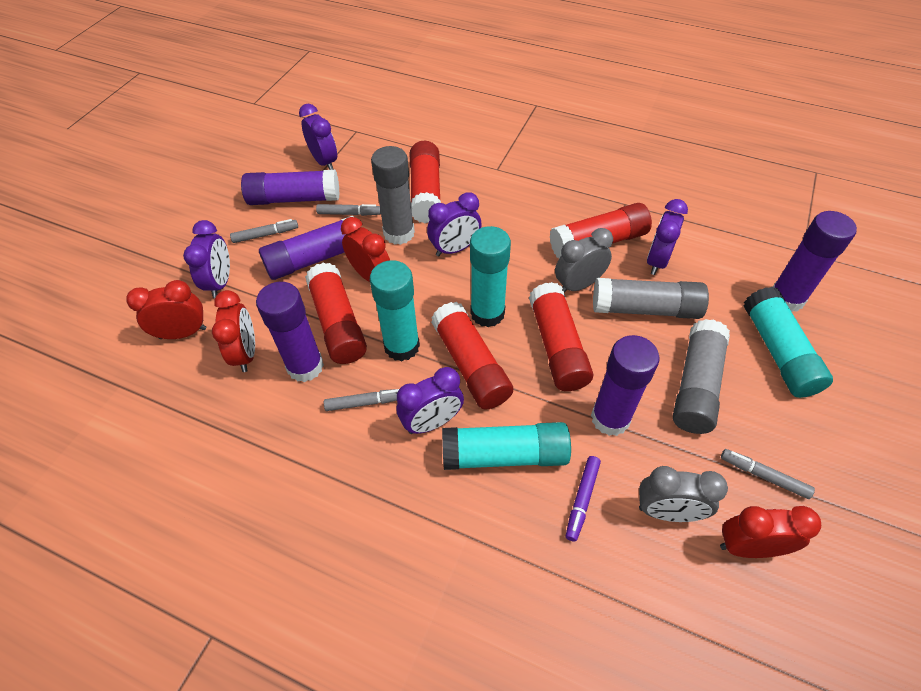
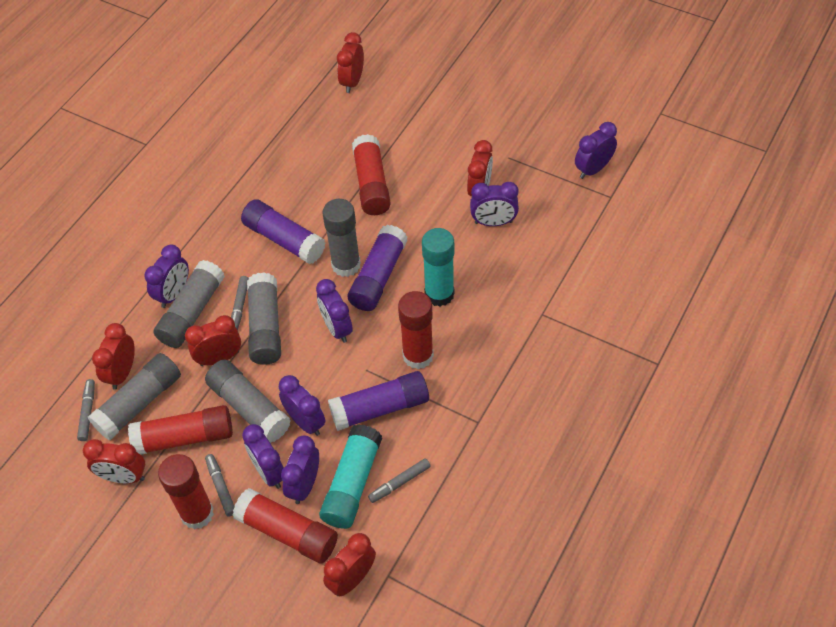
grey clock: [555,228,613,293] [639,466,728,522] = 2 -> none = 0
grey glue stick: [371,146,415,245] [593,278,709,319] [673,319,730,434] = 3 -> [88,353,181,440] [153,260,225,348] [205,360,291,443] [247,272,281,365] [322,199,361,277] = 5
purple clock: [183,220,230,298] [299,104,337,170] [397,367,464,434] [427,192,482,257] [647,199,688,275] = 5 -> [144,244,189,308] [242,424,284,489] [279,375,326,436] [281,435,319,504] [316,279,353,343] [470,182,519,226] [575,122,617,179] = 7
purple glue stick: [241,170,340,205] [256,282,324,382] [259,216,354,280] [591,335,659,436] [773,211,857,312] = 5 -> [241,199,325,264] [328,371,429,431] [347,225,408,311] = 3
purple marker: [566,456,601,542] = 1 -> none = 0
red clock: [126,280,206,339] [212,290,255,372] [341,217,390,282] [720,506,821,558] = 4 -> [83,439,145,484] [92,323,135,390] [185,315,241,366] [323,533,376,596] [337,32,364,93] [467,140,493,196] = 6
turquoise glue stick: [370,260,420,361] [442,422,571,470] [470,226,511,327] [744,287,833,398] = 4 -> [319,424,382,529] [422,228,454,306] = 2

